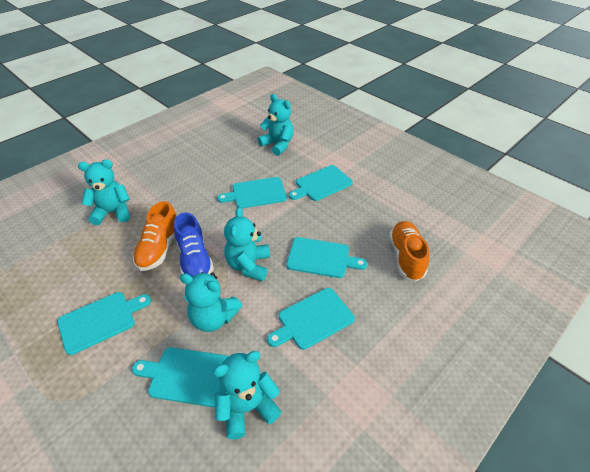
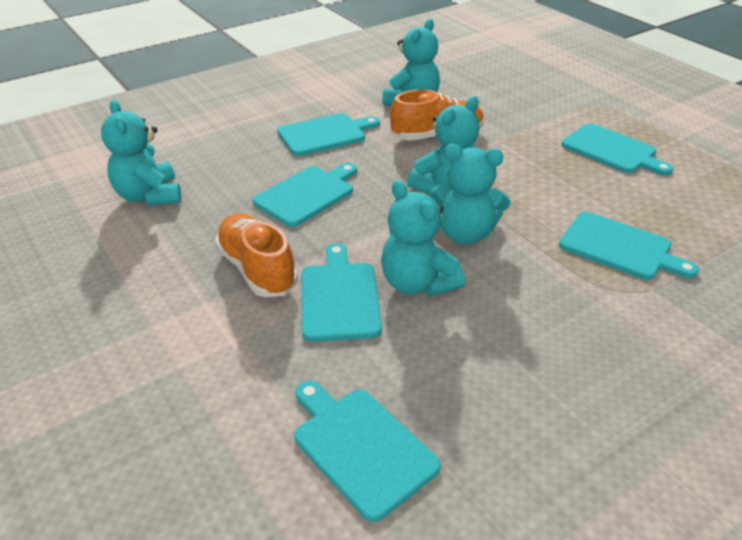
blue shoe: [174,212,214,277] = 1 -> none = 0

